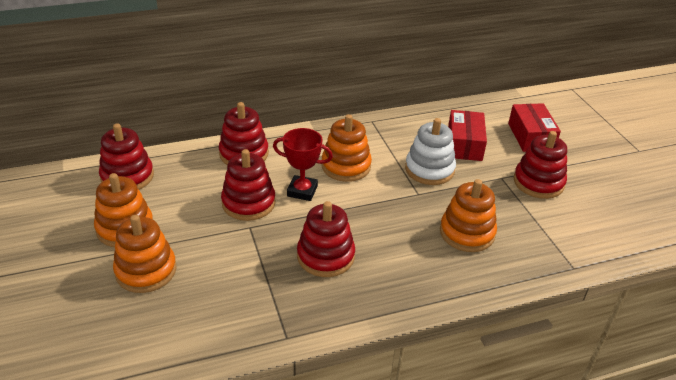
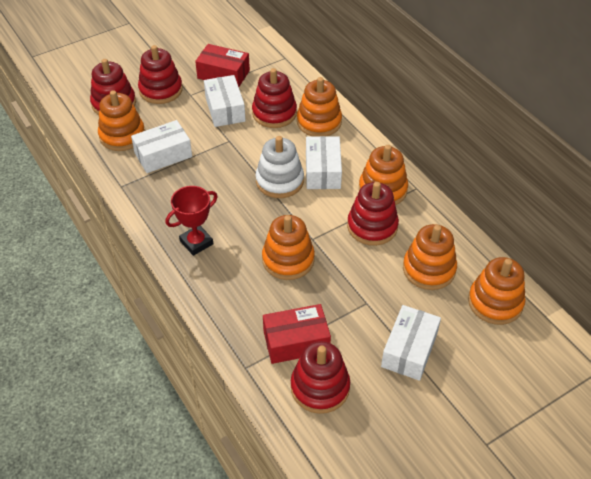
orange stacking toy: [94,173,153,247] [113,215,177,293] [321,114,372,182] [440,179,497,252] = 4 -> [98,90,145,151] [262,215,315,280] [297,77,342,137] [359,145,408,205] [403,224,457,290] [468,257,526,325] = 6
white box: none = 0 -> [131,120,192,173] [204,75,246,127] [306,136,342,189] [381,305,441,381] = 4

